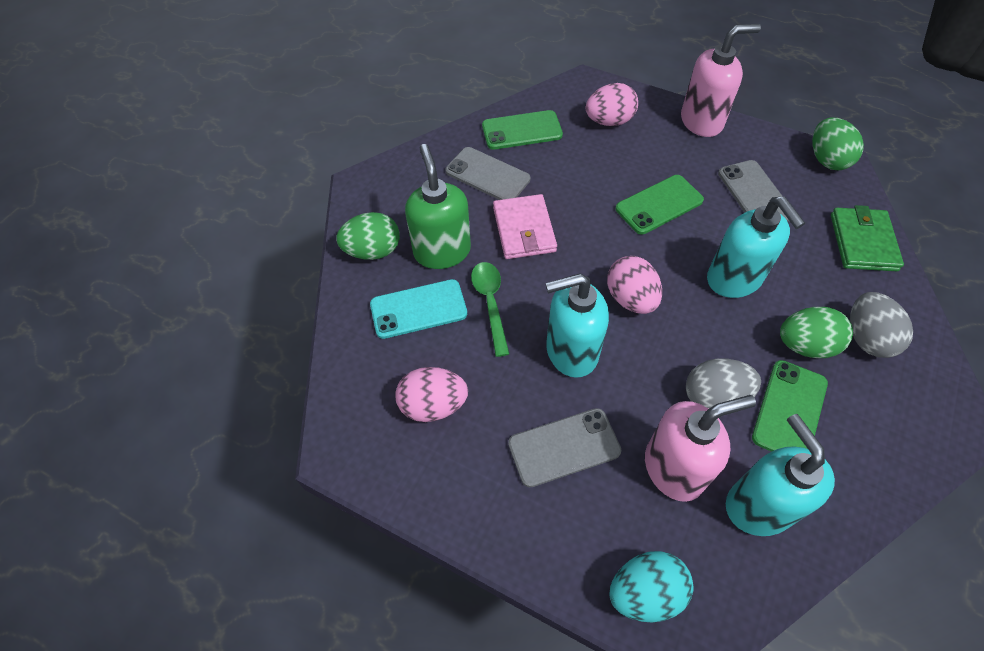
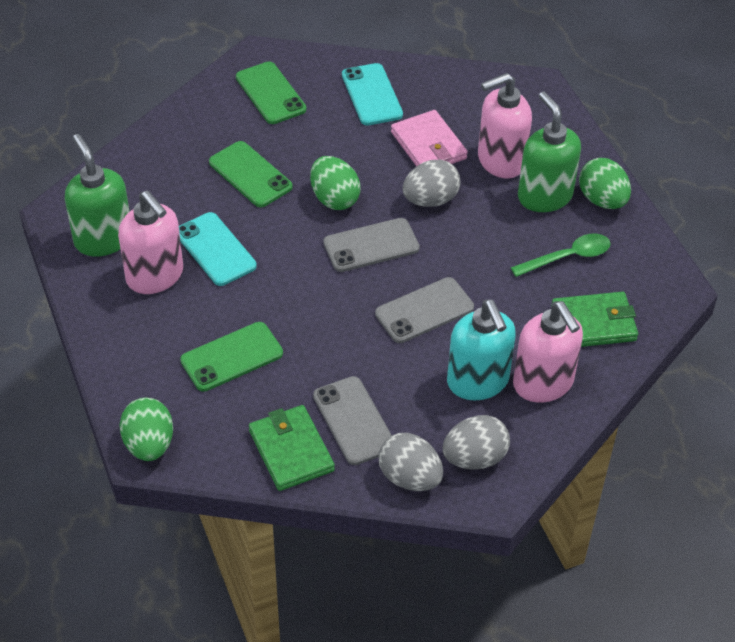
green soap dispenser: [405,144,471,269] = 1 -> [65,134,129,256] [518,92,581,212] = 2
green wallet: [831,205,904,271] = 1 -> [249,405,335,491] [551,292,638,347] = 2
grey egg: [686,358,761,409] [850,292,913,358] = 2 -> [378,433,443,491] [403,160,461,207] [442,415,510,470] = 3
pink egg: [395,367,468,422] [586,83,638,126] [607,256,662,314] = 3 -> none = 0
pink soap dispenser: [645,395,756,502] [681,24,761,137] = 2 -> [118,190,183,294] [478,73,532,178] [513,301,583,403] = 3
turquoise egg: [609,551,694,622] = 1 -> none = 0
turquoise phone: [370,279,467,339] = 1 -> [179,212,257,286] [342,63,403,126] = 2
turquoise soap dispenser: [545,273,609,378] [707,196,805,298] [726,414,835,536] = 3 -> [447,300,516,400] = 1

